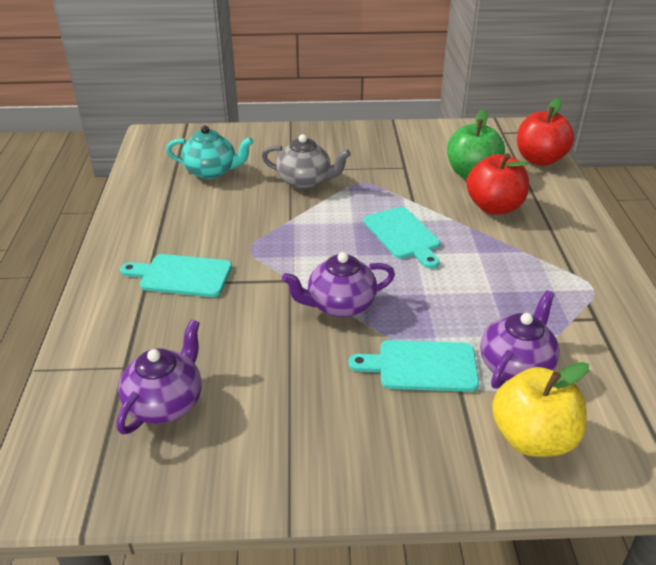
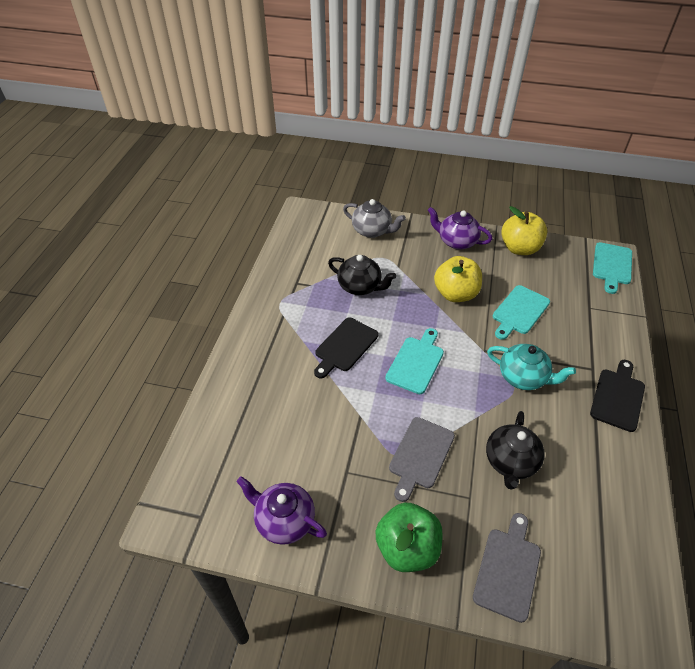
black cutting board: none = 0 -> [314,317,378,378] [590,360,645,432] = 2
black teapot: none = 0 -> [328,255,396,295] [486,411,545,490] = 2
grey cutting board: none = 0 -> [389,417,455,502] [473,513,541,623] = 2
purple teapot: [116,319,202,434] [282,252,395,318] [480,290,560,389] = 3 -> [236,476,327,545] [428,207,492,250] = 2
red apple: [466,153,529,214] [517,98,574,166] = 2 -> none = 0
yellow apple: [492,362,589,457] = 1 -> [434,256,482,302] [501,206,547,255] = 2

